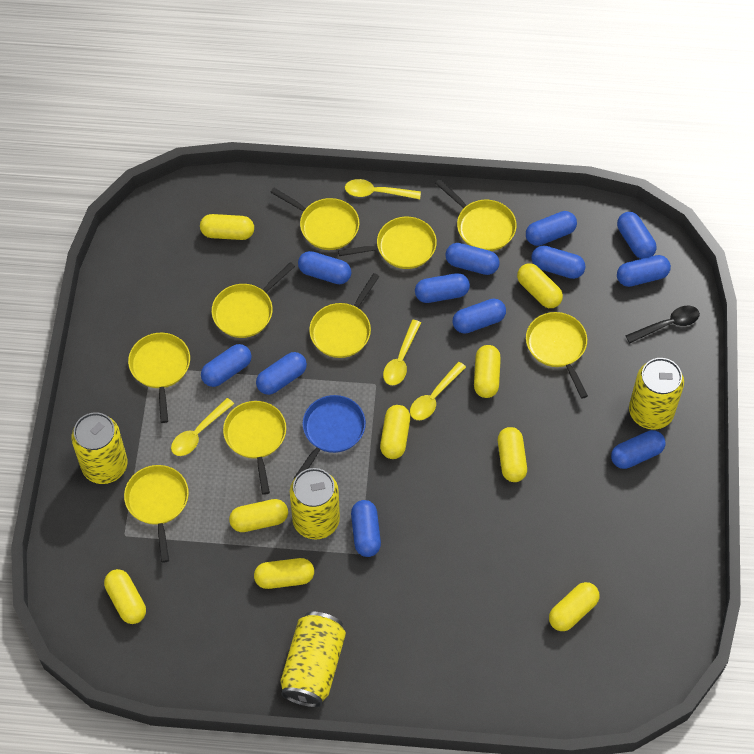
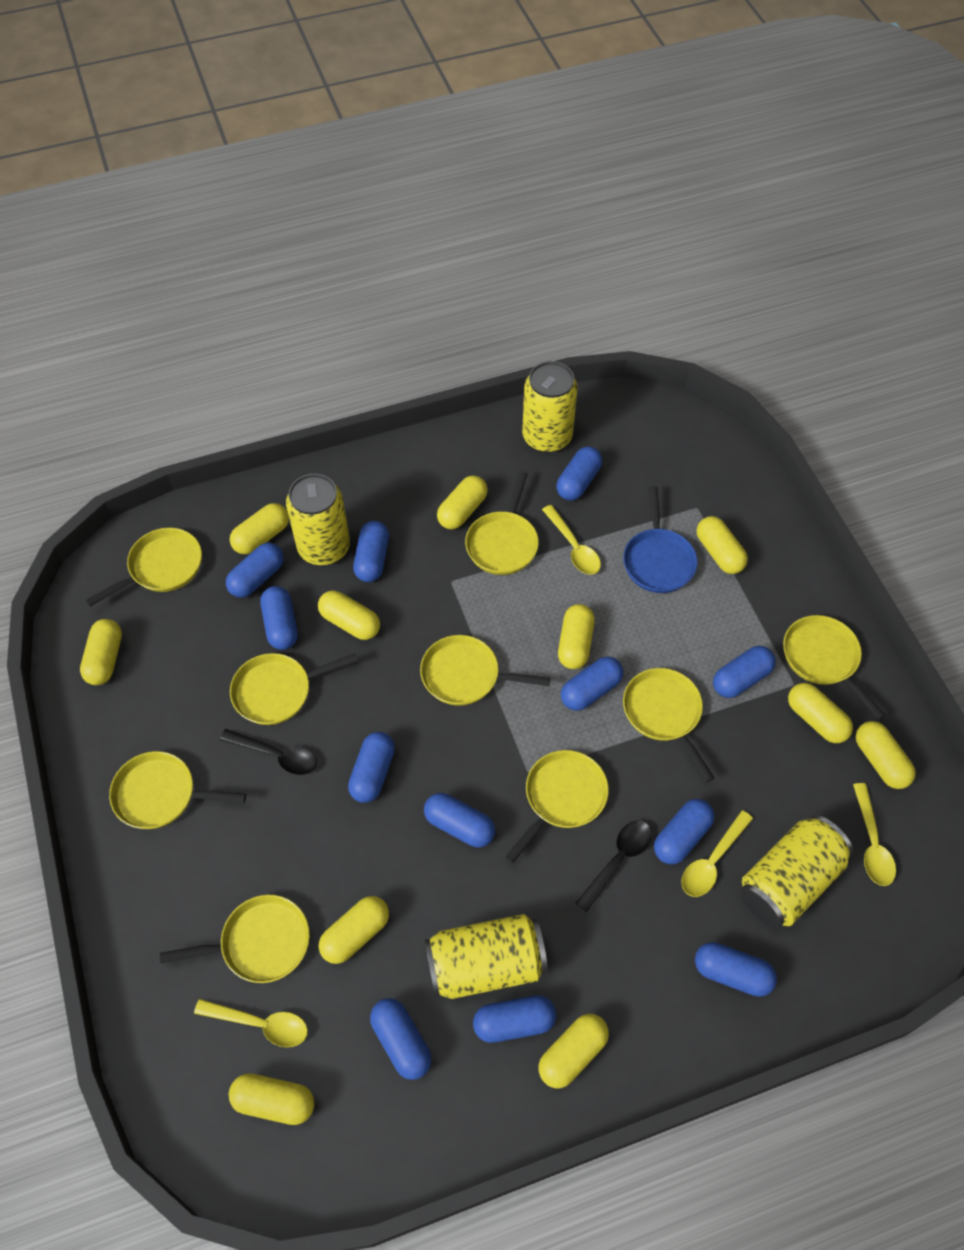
black spoon: [625,306,700,343] = 1 -> [220,729,317,775] [576,820,652,912] = 2
yellow capsule: [104,569,146,624] [200,214,254,240] [229,499,288,532] [254,558,314,589] [380,405,410,459] [474,345,501,398] [498,427,527,482] [517,263,563,308] [549,582,599,631] = 9 -> [80,619,122,685] [229,1073,314,1125] [230,503,289,554] [318,590,380,640] [319,896,389,964] [437,475,488,529] [539,1014,609,1088] [558,604,595,669] [697,516,748,574] [788,683,853,743] [856,721,916,789] = 11

